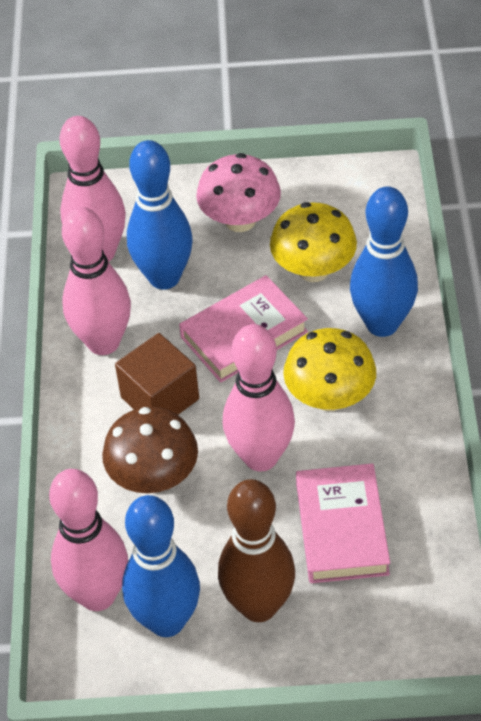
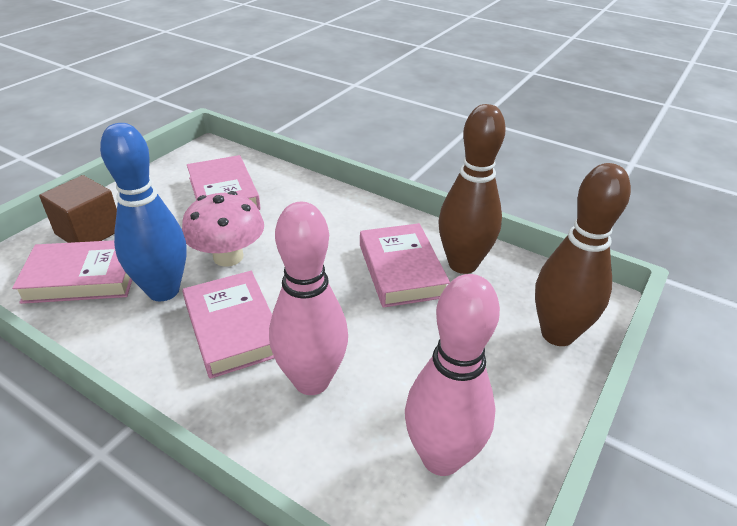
blue bowling pin: [122,495,200,637] [127,140,193,290] [350,187,418,337] = 3 -> [100,123,187,301] = 1
brown bowling pin: [218,479,295,622] = 1 -> [438,104,506,274] [535,163,631,346] = 2
brown mushroom: [102,407,198,493] = 1 -> none = 0
pink book: [179,275,308,383] [296,463,390,583] = 2 -> [12,240,132,304] [182,271,274,379] [187,155,261,210] [360,223,450,308] = 4
pink bowling pin: [49,469,128,611] [60,116,126,262] [62,207,131,355] [223,324,295,472] = 4 -> [269,202,348,395] [405,274,500,476] = 2
yellow mushroom: [270,202,357,282] [283,328,376,411] = 2 -> none = 0

